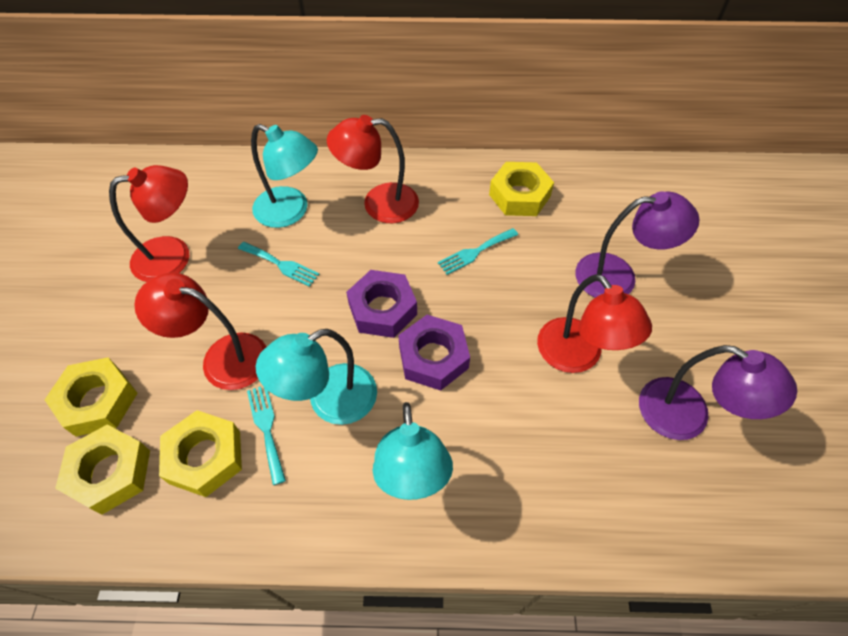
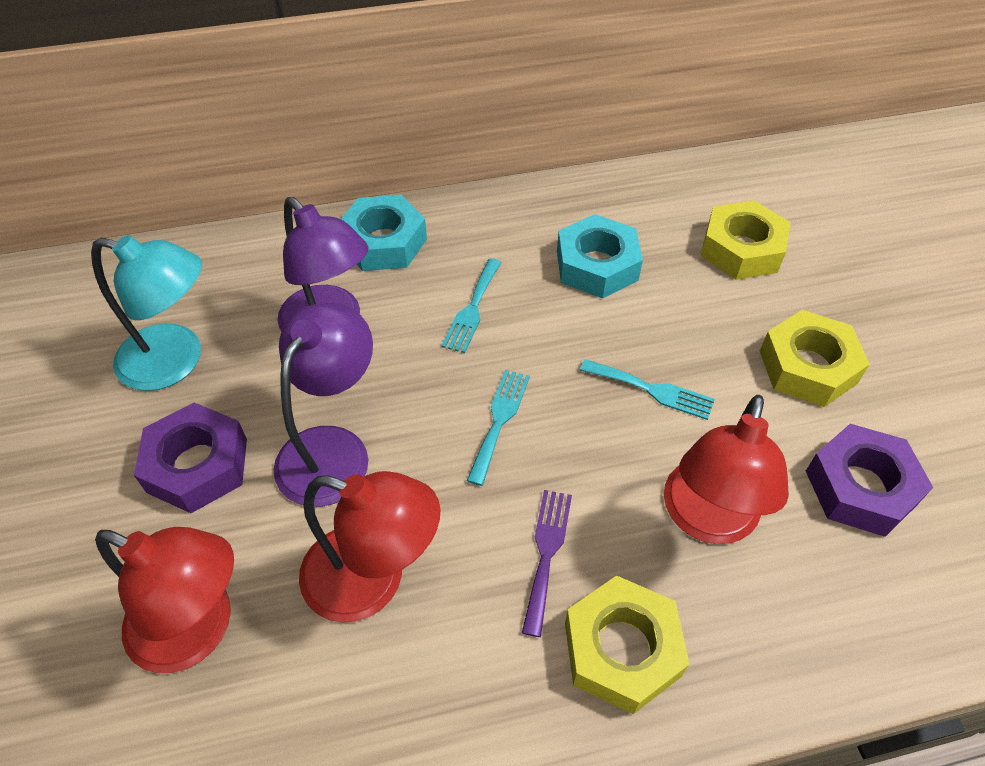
purple fork: none = 0 -> [522,490,572,637] = 1
red lamp: [109,165,189,282] [134,273,267,390] [327,115,419,223] [537,274,652,373] = 4 -> [95,527,234,673] [299,471,441,623] [664,395,789,544] = 3
turquoise lamp: [251,124,318,228] [256,329,377,425] [373,402,453,500] = 3 -> [91,235,202,391] = 1
turquoise nut: none = 0 -> [341,195,427,271] [557,214,643,299] = 2
yellow nut: [45,357,138,437] [55,425,150,515] [159,410,242,497] [489,162,554,216] = 4 -> [565,575,689,714] [701,200,790,280] [760,310,870,407] = 3

